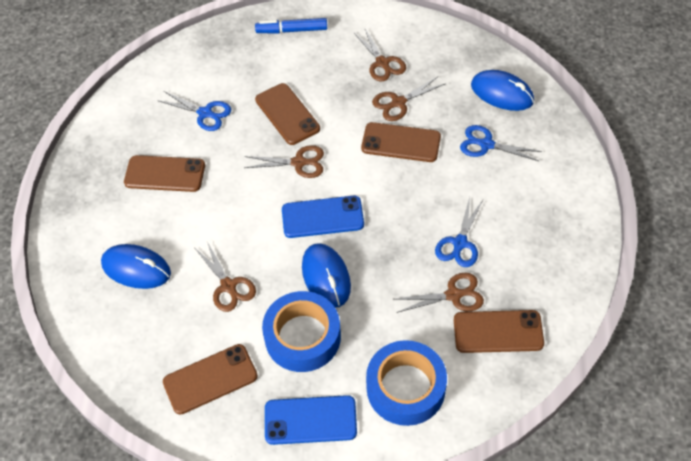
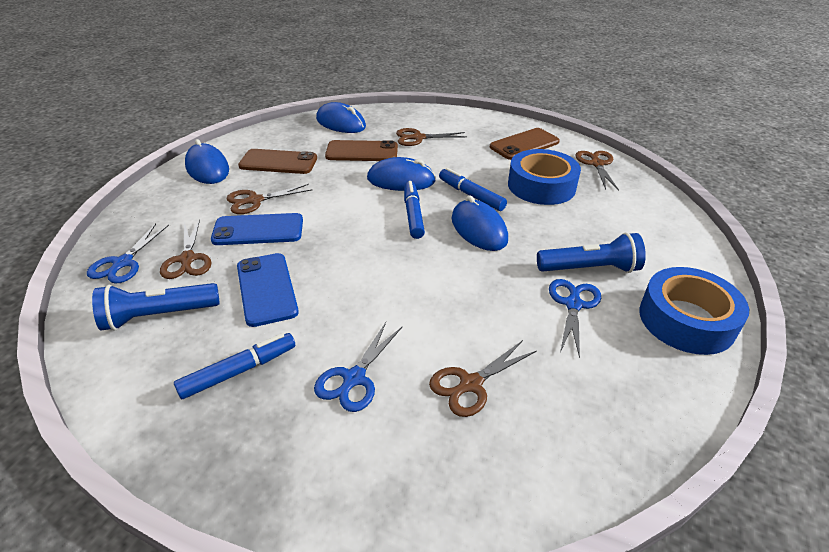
blue flashlight: none = 0 -> [92,283,220,331] [537,232,646,273] = 2
blue marker: [255,18,327,34] = 1 -> [174,333,295,399] [404,181,425,239] [439,168,507,211] = 3
blue mouse: [101,244,171,289] [302,243,351,308] [471,70,534,111] = 3 -> [185,139,229,184] [316,102,366,133] [367,157,436,191] [451,195,508,251] = 4
brown phone: [124,155,205,192] [163,344,258,415] [255,83,320,145] [361,122,441,162] [454,310,544,353] = 5 -> [238,149,317,174] [325,140,398,161] [490,128,560,160] = 3

